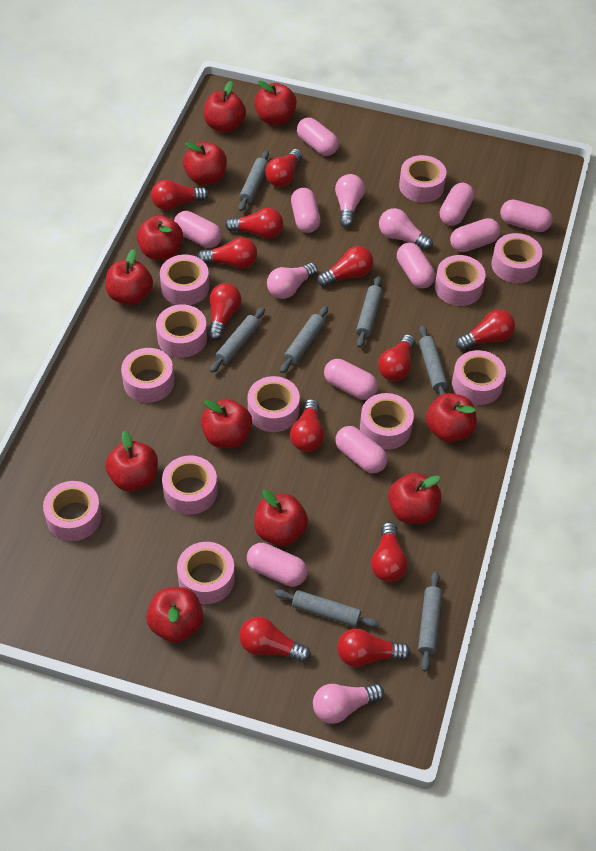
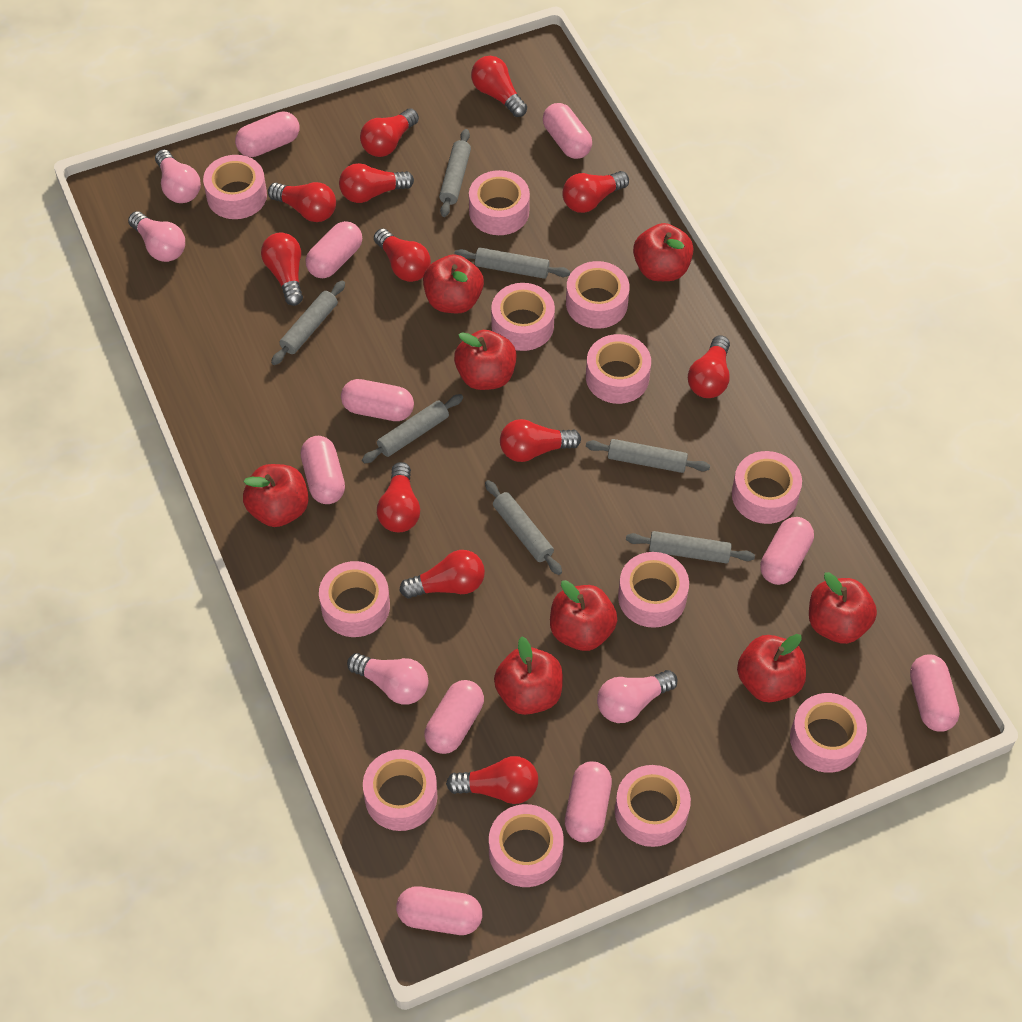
red apple: [105,249,153,305] [105,431,158,491] [137,215,183,260] [146,587,204,643] [183,142,227,185] [201,399,252,448] [204,81,246,133] [254,81,297,125] [254,490,308,546] [388,473,442,524] [426,393,477,442] = 11 -> [243,464,309,527] [423,254,484,313] [454,330,517,390] [494,637,563,715] [550,580,618,651] [633,223,694,281] [737,634,806,702] [809,572,877,644] = 8

